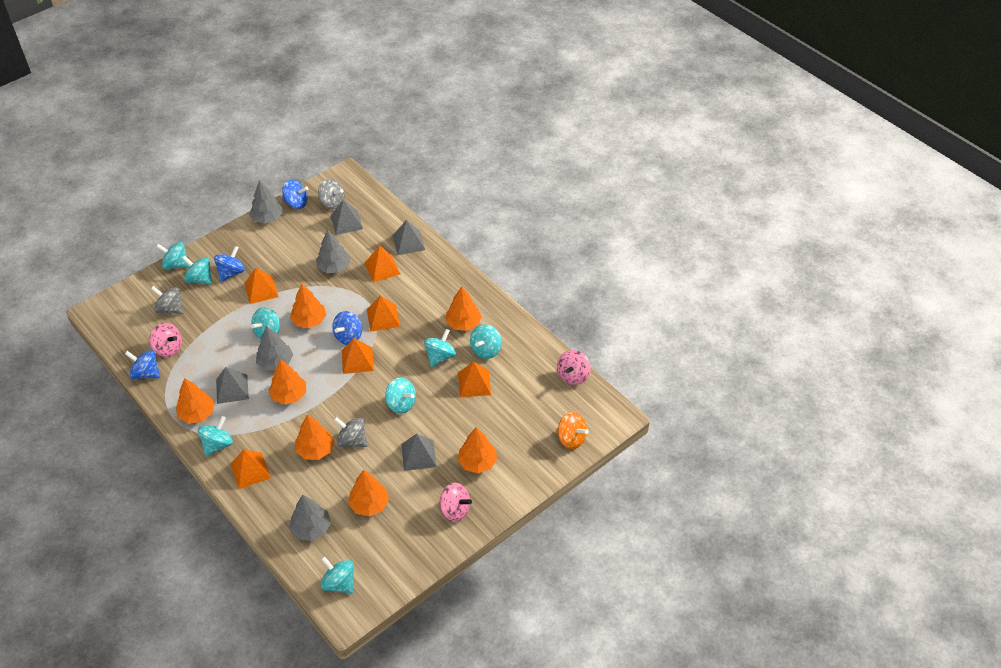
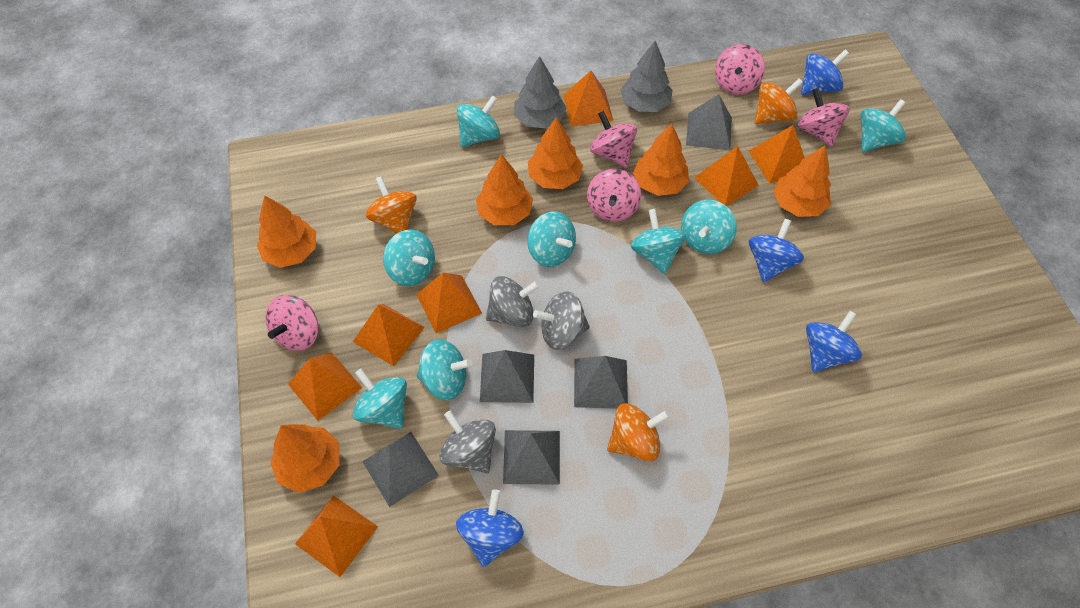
grey pyramid: [216,367,249,404] [331,200,363,235] [393,220,425,255] [401,434,437,471] = 4 -> [362,432,439,507] [480,350,534,403] [503,430,560,485] [574,356,628,409] [686,94,732,150] = 5
grey tree: [250,180,283,224] [256,326,293,371] [289,495,331,541] [316,230,351,273] = 4 -> [514,56,566,128] [620,41,673,112] = 2
orange pyramid: [230,449,271,489] [244,268,278,304] [342,338,374,374] [365,246,400,283] [367,295,400,332] [458,361,491,397] = 6 -> [288,352,362,421] [295,495,378,577] [353,304,425,366] [416,273,482,333] [564,71,613,126] [694,146,759,206] [749,125,805,184] = 7
orange spinning top: [557,412,588,449] = 1 -> [366,176,417,233] [607,403,670,461] [755,78,803,124] = 3
orange tree: [176,378,214,424] [268,359,306,405] [290,284,326,328] [295,414,334,460] [348,470,389,516] [446,286,482,331] [458,427,498,473] = 7 -> [257,195,316,268] [270,424,339,493] [476,154,533,225] [528,117,583,189] [633,124,689,196] [773,145,831,217] = 6
pink spinning top: [150,323,182,357] [439,483,472,522] [557,350,591,385] = 3 -> [265,295,319,351] [587,169,641,222] [590,111,637,168] [715,44,765,95] [798,88,850,147] = 5

